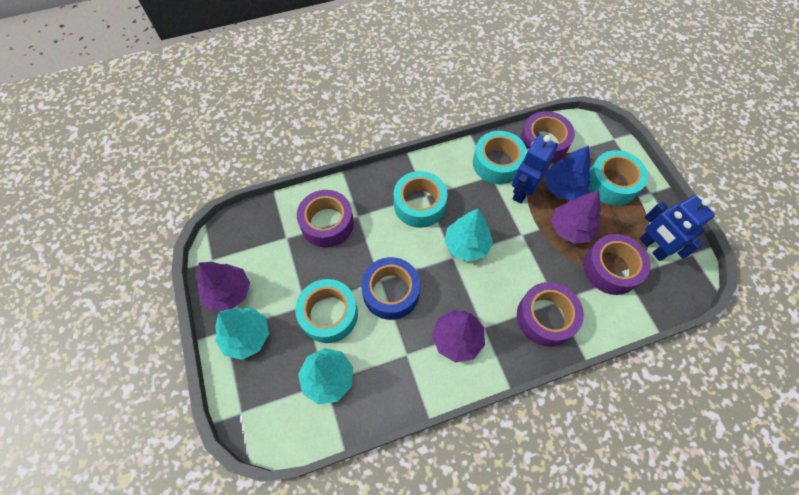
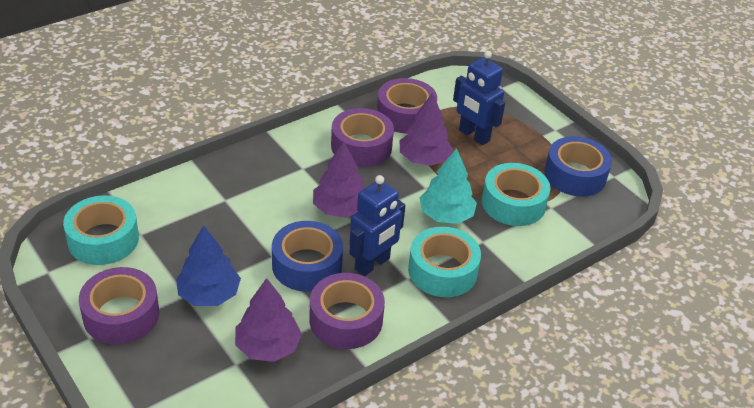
blue tape: [361,257,420,320] = 1 -> [272,221,343,292] [544,136,612,197] = 2
turquoise tape: [295,279,358,343] [394,171,447,228] [473,131,527,184] [589,150,648,205] = 4 -> [63,195,139,265] [408,227,481,297] [482,163,550,226] = 3
turquoise tree: [215,307,269,360] [298,348,353,405] [445,209,493,262] = 3 -> [419,148,477,224] = 1

